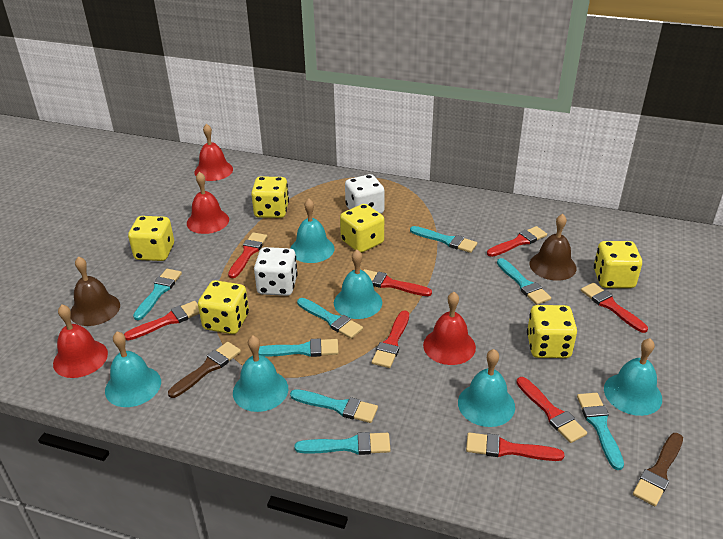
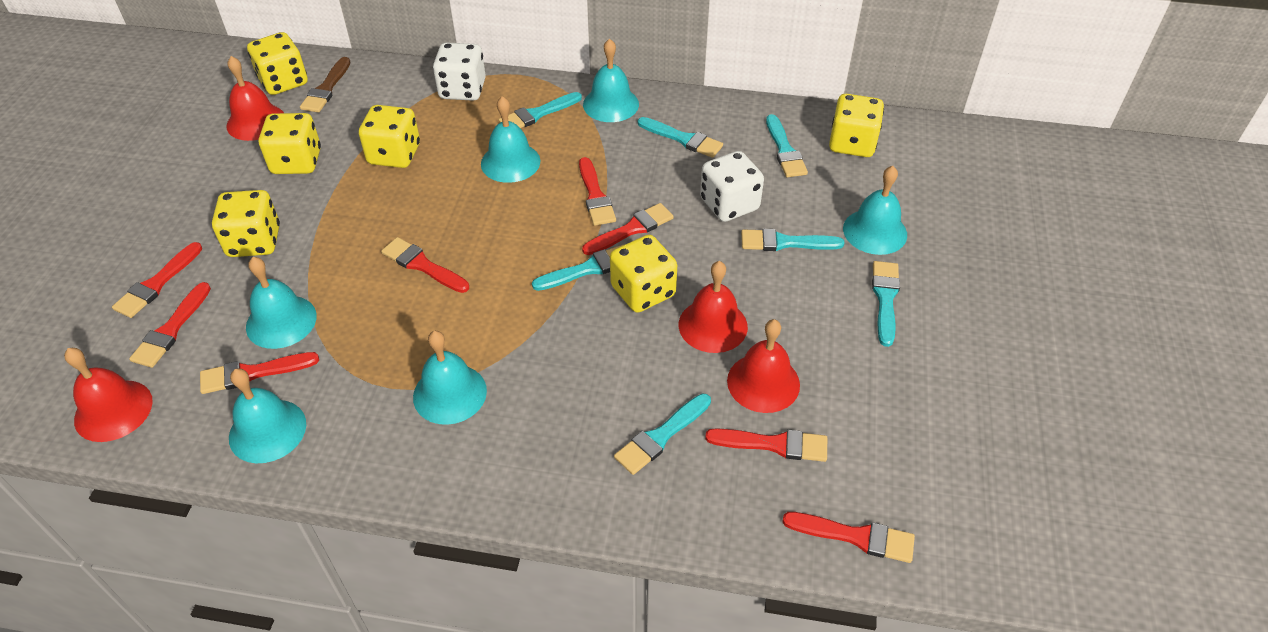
brown bell: [70,256,120,326] [529,214,577,281] = 2 -> none = 0
brown brush: [168,342,241,398] [633,433,683,506] = 2 -> [300,57,350,112] = 1
turquoise brush: [133,269,182,320] [258,338,339,357] [290,389,378,423] [295,432,391,455] [297,298,363,339] [410,226,477,253] [497,258,551,305] [577,393,624,470] = 8 -> [499,92,582,128] [532,245,623,291] [614,393,711,475] [638,117,723,158] [741,229,844,251] [766,114,808,177] [872,261,900,347] = 7

